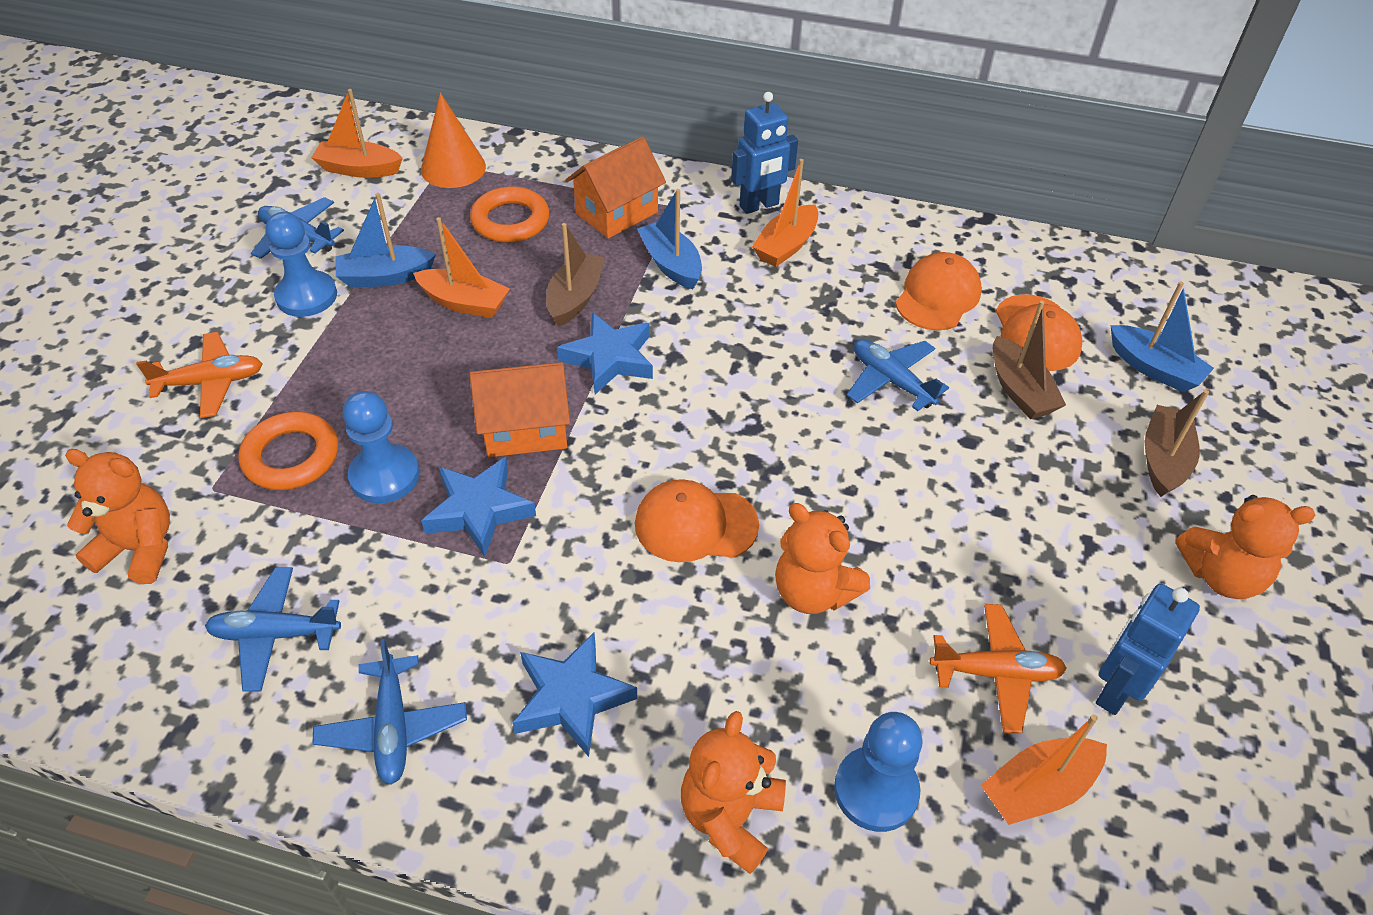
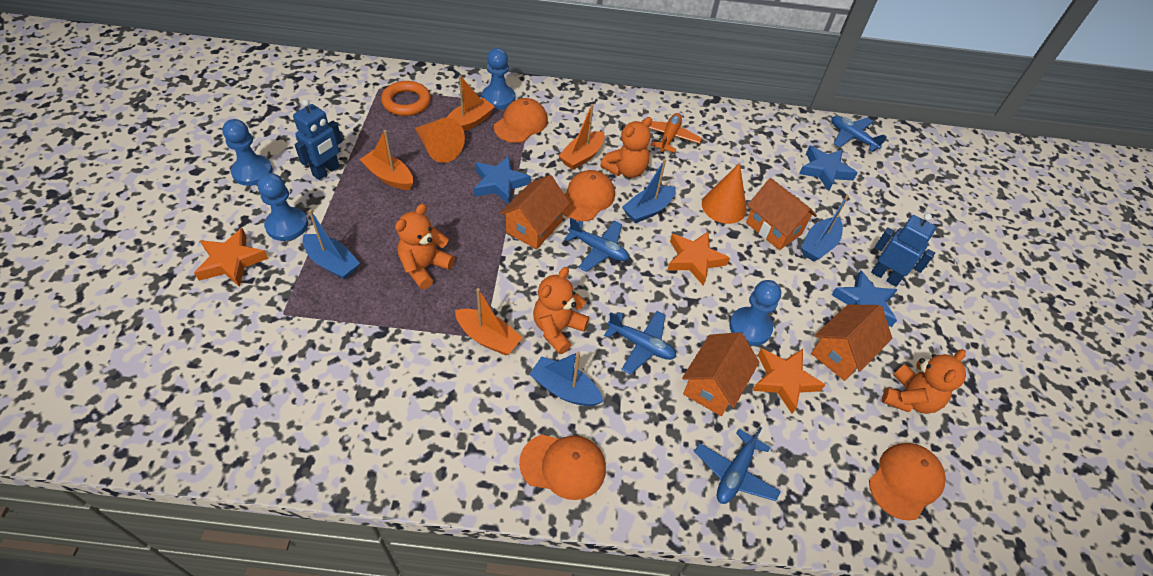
blue boat: [335,193,436,287] [637,189,702,289] [1110,281,1214,392] = 3 -> [303,209,360,280] [529,351,604,406] [622,159,676,223] [801,195,849,261] = 4
blue pawn: [266,212,337,317] [343,391,420,503] [834,712,923,832] = 3 -> [222,119,273,186] [258,173,308,241] [482,48,515,110] [729,280,781,346] = 4
brown boat: [546,223,605,327] [993,300,1066,419] [1144,390,1209,497] = 3 -> none = 0
orange cap: [635,479,759,562] [895,252,981,330] [996,294,1083,371] = 3 -> [494,98,548,143] [519,434,606,500] [563,170,615,221] [869,443,946,521] = 4
orange cone: [421,93,486,188] = 1 -> [415,118,465,163] [702,163,747,224] = 2
orange house: [469,362,570,457] [565,136,666,238] = 2 -> [500,175,570,249] [682,332,759,416] [746,178,817,250] [811,304,892,381] = 4
orange plane: [136,332,263,418] [930,604,1067,734] = 2 -> [641,113,702,154] = 1
orange ring: [239,412,338,490] [470,187,549,243] = 2 -> [381,81,431,116] = 1
orange star: none = 0 -> [194,228,268,287] [667,231,730,286] [752,348,825,414] = 3

